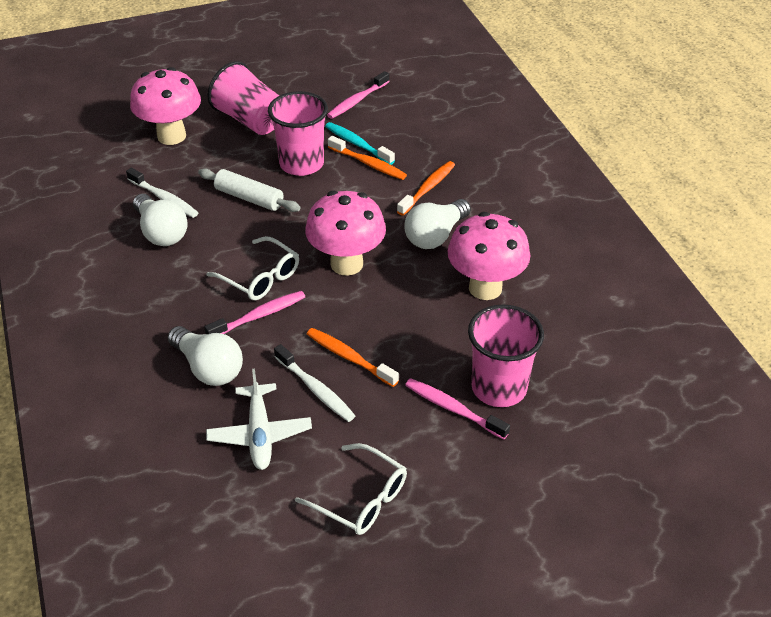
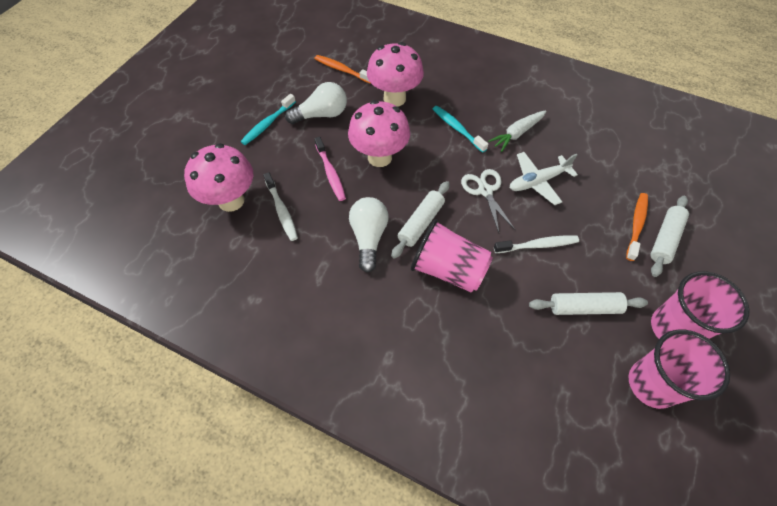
orange toothbrush: [307,328,399,387] [328,136,407,180] [397,161,455,216] = 3 -> [314,55,371,84] [626,193,648,261] = 2
pink toothbrush: [204,291,305,334] [327,71,390,119] [405,378,510,439] = 3 -> [314,137,346,201] = 1
turquoise toothbrush: [325,122,395,165] = 1 -> [241,94,296,145] [433,106,488,153] = 2
white carrot: none = 0 -> [488,110,546,152] = 1
white glasses: [206,236,299,300] [295,443,407,535] = 2 -> none = 0
white light bulb: [133,194,188,246] [168,326,243,386] [404,199,471,249] = 3 -> [285,82,347,124] [349,197,389,273] = 2
white rolling pin: [198,168,301,212] = 1 -> [391,181,450,259] [529,292,648,315] [651,196,689,277] = 3
white scissors: none = 0 -> [461,169,515,232] = 1

